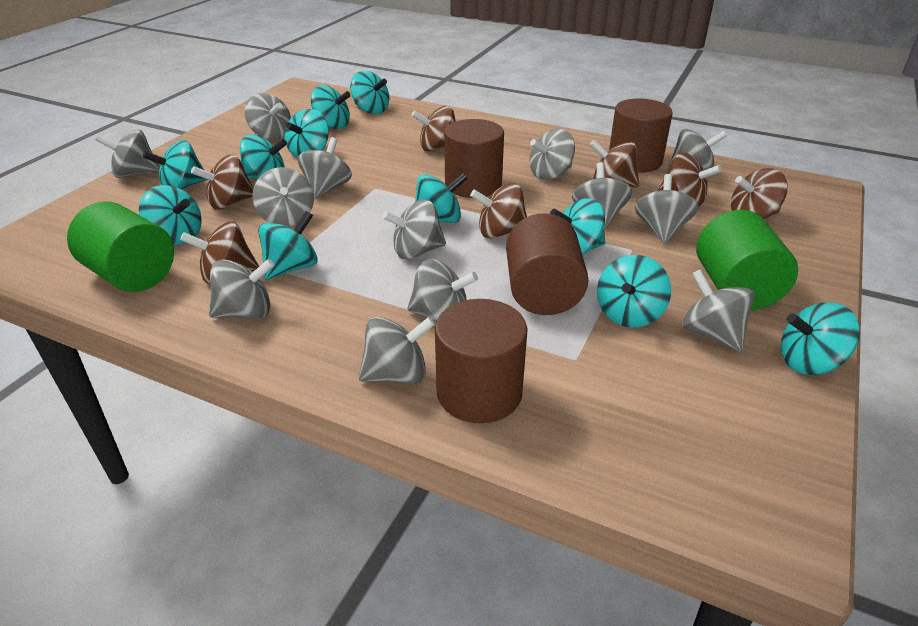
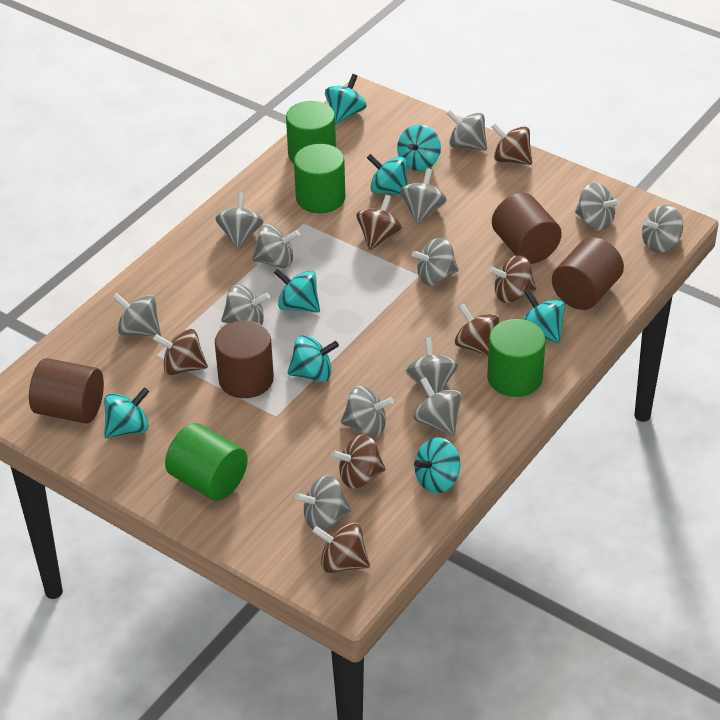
green cylinder: [67,201,174,292] [696,210,798,310] = 2 -> [165,423,248,501] [286,101,336,163] [294,144,345,213] [487,319,546,397] = 4
turquoise spinning top: [139,185,202,245] [143,140,208,189] [240,134,287,179] [258,211,318,280] [285,109,329,158] [311,85,351,129] [350,71,389,114] [415,173,468,223] [550,198,605,255] [597,255,671,327] [781,303,860,375] = 11 -> [104,387,149,438] [274,268,320,313] [288,335,339,382] [325,74,366,124] [367,154,408,195] [397,124,441,171] [414,437,460,493] [523,289,565,344] = 8

